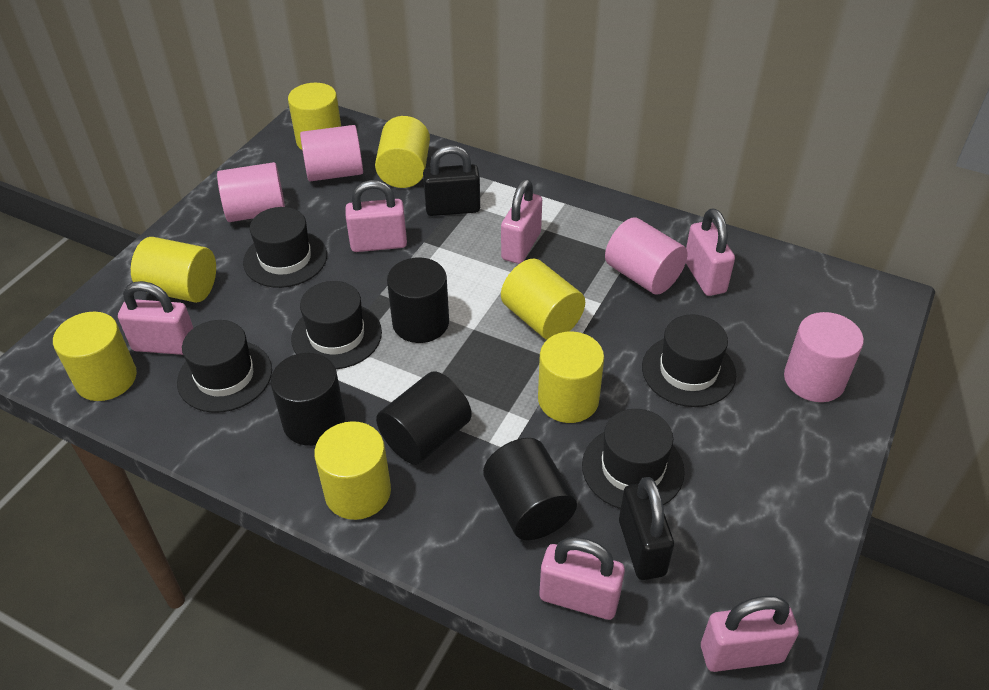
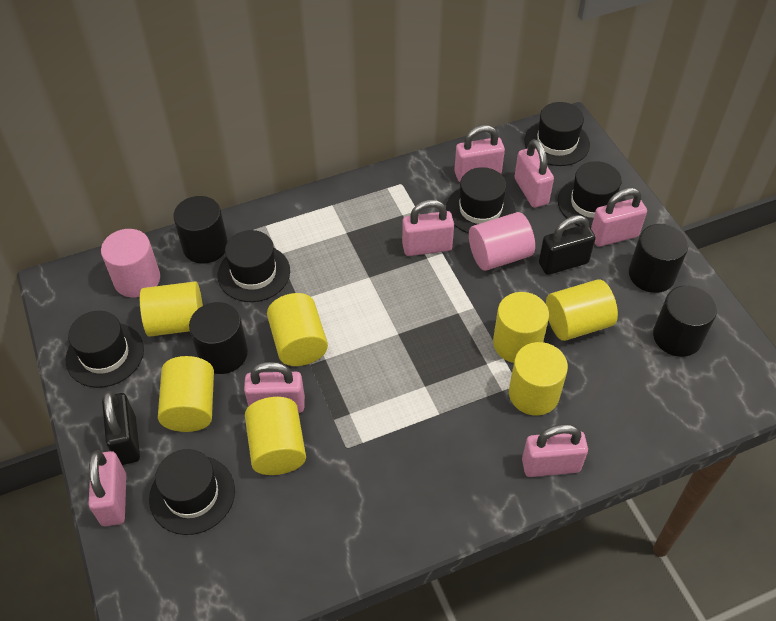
black hat: [177,320,272,413] [243,207,327,288] [291,281,382,369] [582,409,685,509] [642,314,736,407] = 5 -> [66,311,144,388] [149,449,235,535] [218,230,290,302] [446,167,515,233] [524,102,590,166] [557,161,626,228] = 6
pink cylinder: [217,162,285,222] [300,125,363,182] [605,217,687,295] [784,312,864,402] = 4 -> [101,229,160,298] [469,212,535,271] = 2
pink padlock: [118,281,193,355] [345,180,407,252] [501,179,542,264] [539,537,625,620] [686,208,735,296] [701,596,799,672] = 6 -> [88,450,126,526] [244,362,305,413] [402,200,454,256] [454,125,505,182] [514,139,554,208] [522,424,588,477] [591,188,647,247] = 7

